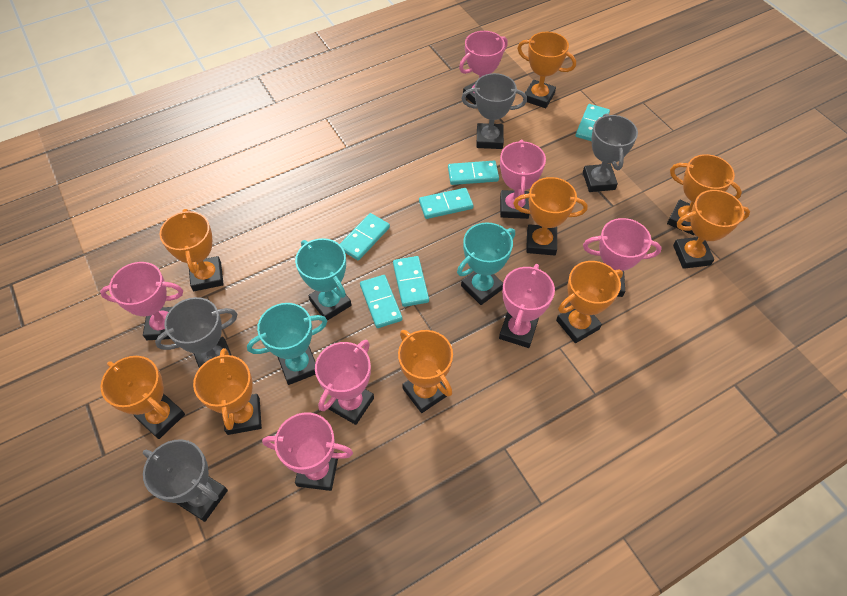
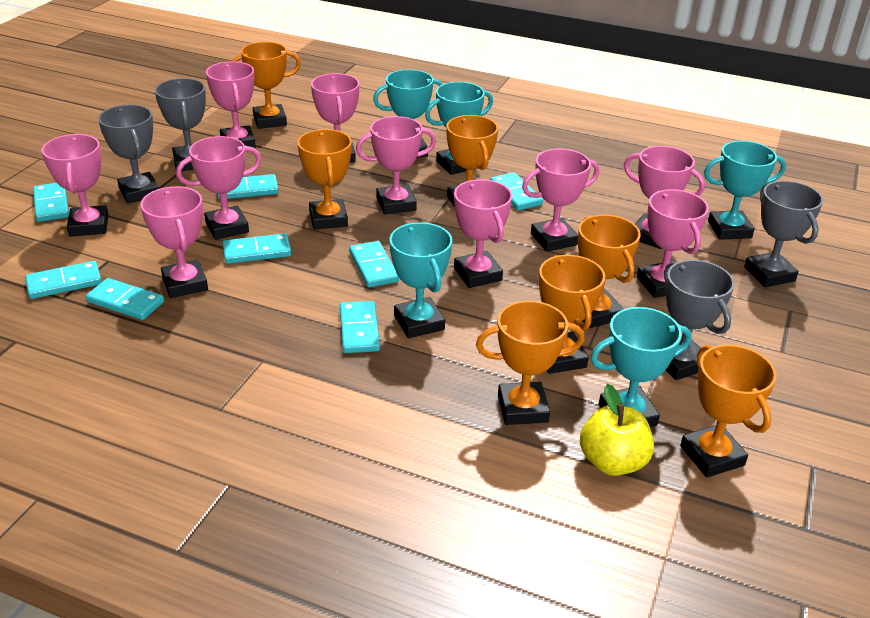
orange trophy: [100,356,185,439] [160,209,224,291] [193,348,262,435] [398,330,453,413] [513,177,588,255] [517,32,576,108] [556,261,623,343] [667,154,742,235] [673,190,750,269] = 9 -> [232,42,301,129] [298,129,352,230] [446,115,498,207] [476,301,585,425] [539,255,605,374] [578,215,640,328] [680,345,777,477] = 7
pink trophy: [100,262,183,340] [262,413,353,491] [315,340,374,425] [459,31,508,105] [499,264,555,348] [500,140,546,219] [583,218,662,297] = 7 -> [42,134,108,237] [140,186,208,298] [176,136,262,240] [206,61,256,148] [311,73,359,163] [356,116,436,214] [454,179,513,288] [522,149,599,252] [624,146,705,249] [637,189,709,298] = 10
turquoise domino: [340,213,390,260] [360,275,402,328] [393,256,429,307] [419,188,473,219] [448,161,499,185] [576,104,610,141] = 6 -> [25,261,102,299] [33,183,69,222] [86,278,164,320] [218,174,279,199] [222,233,292,264] [340,301,380,353] [349,241,399,287] [490,172,543,211] = 8
turquoise trophy: [247,303,327,385] [295,238,351,321] [457,222,515,305] = 3 -> [373,69,442,158] [390,222,452,338] [425,82,493,175] [590,307,692,427] [704,141,786,240] = 5
yellow apple: none = 0 -> [580,384,654,476] = 1

